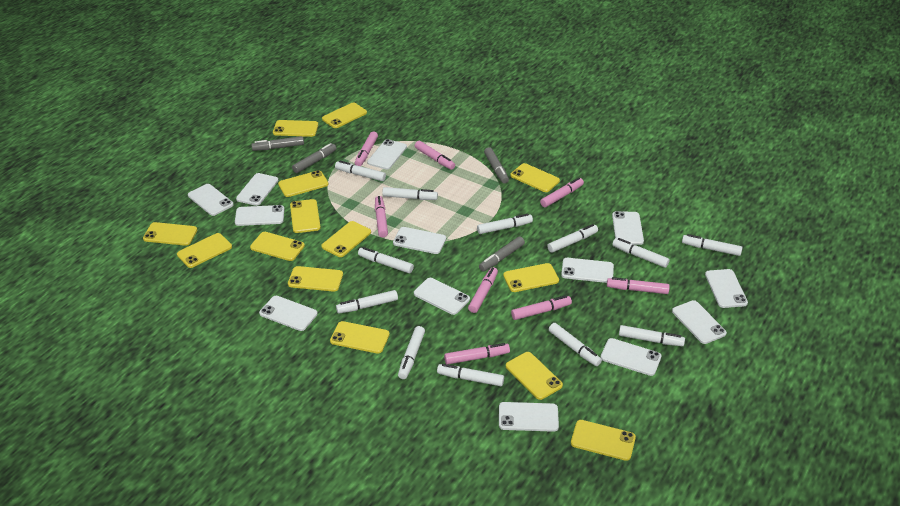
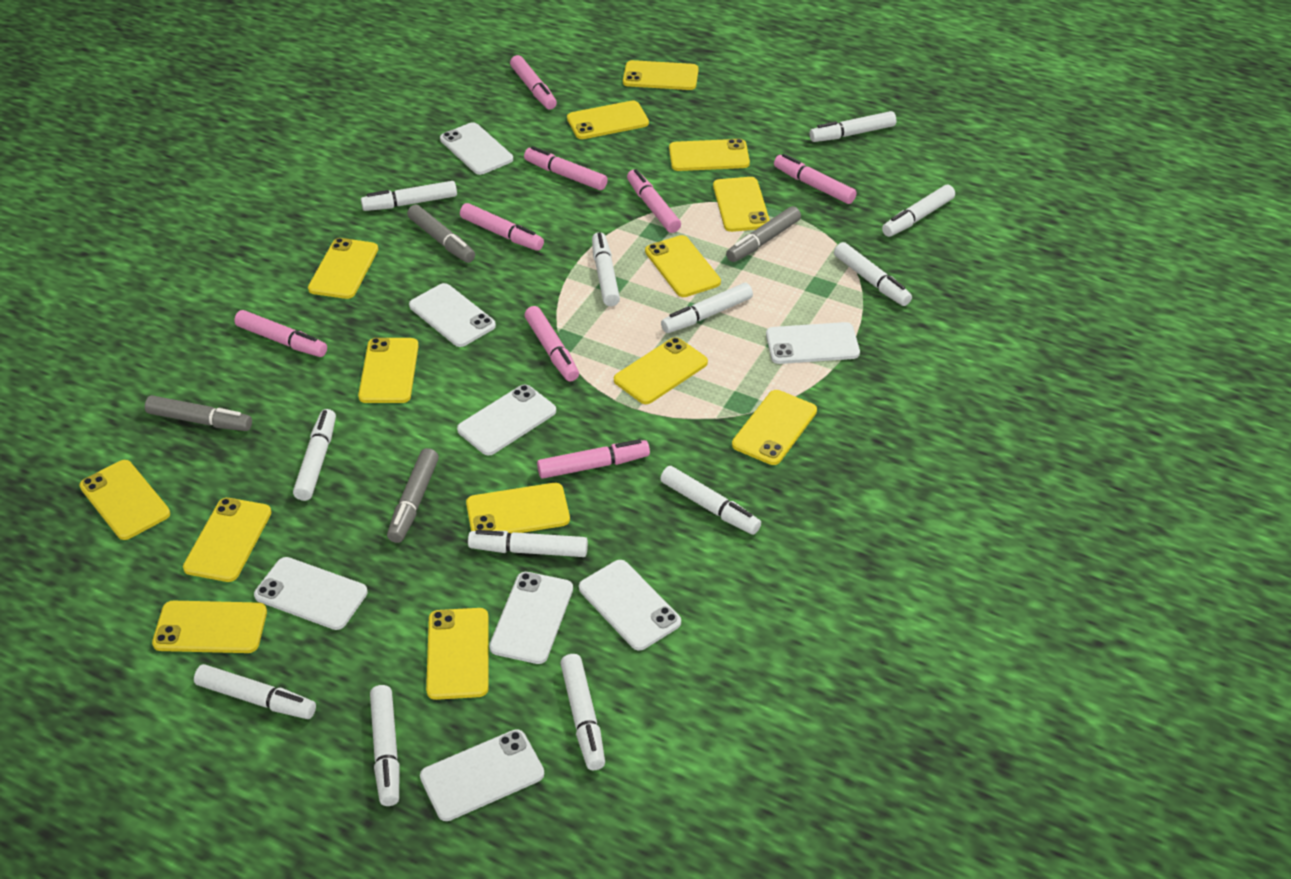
white phone: [188,184,234,216] [235,205,284,226] [236,173,279,206] [259,296,318,331] [367,139,407,170] [393,227,446,254] [414,278,470,315] [499,402,559,432] [561,258,614,283] [601,338,662,376] [612,211,644,245] [672,300,727,344] [705,269,748,308] = 13 -> [254,557,368,630] [409,283,496,347] [420,729,544,821] [440,122,513,175] [457,385,556,455] [489,572,573,664] [579,560,681,650] [766,322,860,364] = 8

